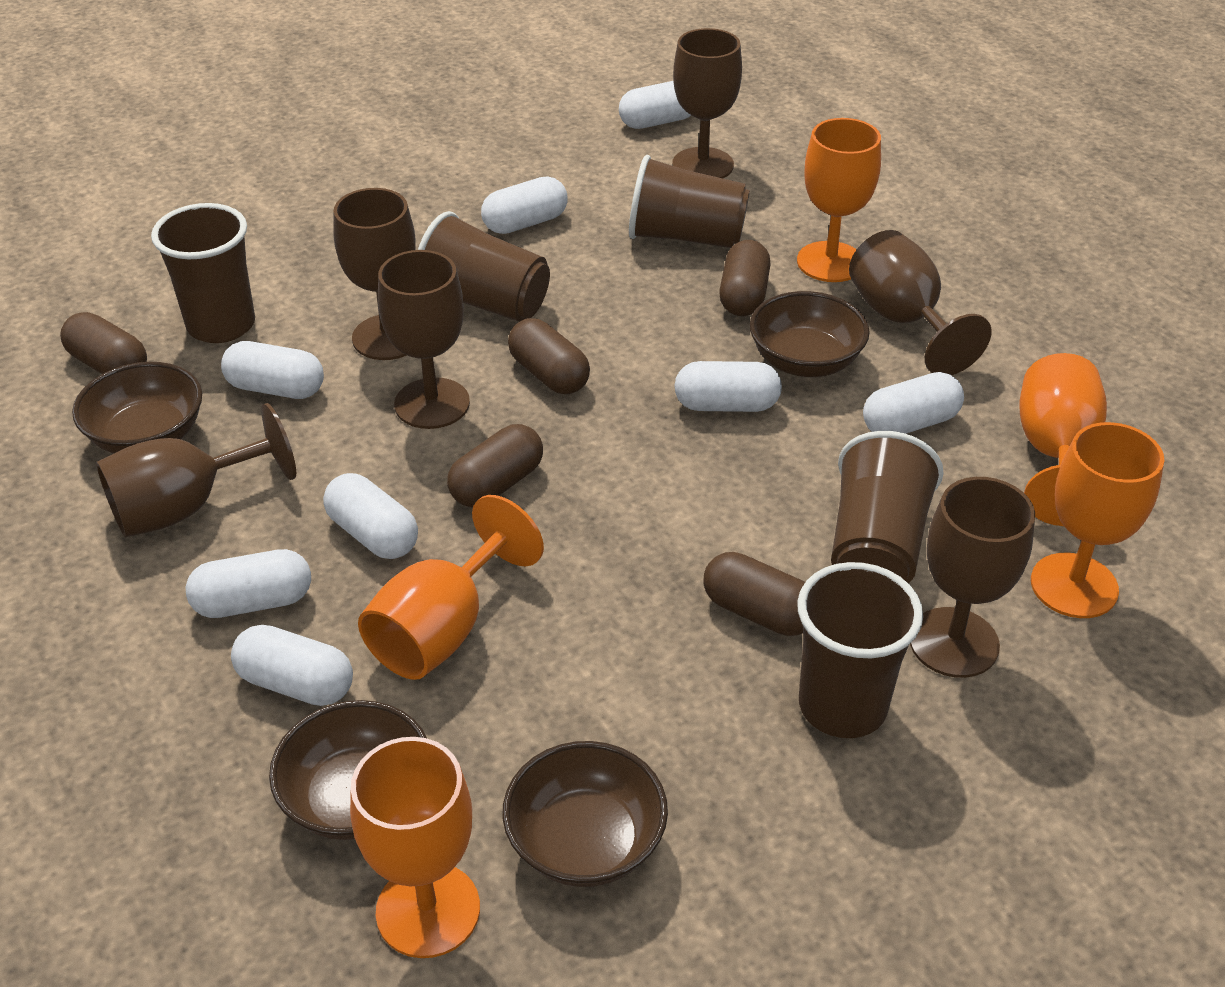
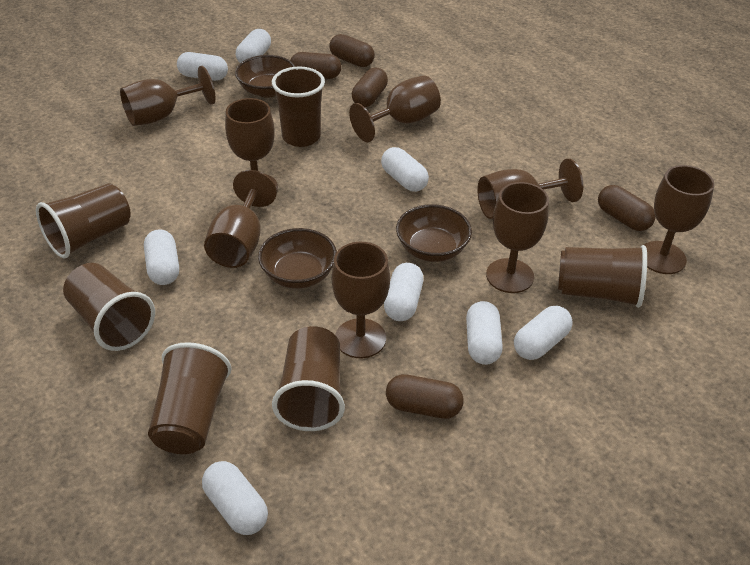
brown bowl: [72,362,202,454] [269,700,427,840] [502,741,668,887] [750,291,870,377] = 4 -> [235,55,296,98] [258,228,337,289] [396,204,472,262] = 3
brown cup: [151,203,255,343] [418,211,550,322] [629,155,750,248] [797,562,923,738] [831,431,944,583] = 5 -> [36,183,131,258] [63,263,155,351] [148,342,231,454] [272,66,325,147] [272,326,345,431] [558,245,647,308] = 6
brown goblet: [96,403,296,537] [333,188,416,360] [378,250,470,429] [672,28,742,178] [849,230,991,375] [910,477,1035,678] = 6 -> [120,66,215,126] [204,170,277,268] [225,98,278,190] [332,242,390,358] [349,75,441,142] [477,158,583,219] [486,182,549,293] [644,165,714,274] = 8
orange goblet: [350,737,480,958] [358,495,544,680] [797,118,881,282] [1020,353,1107,526] [1031,422,1164,618] = 5 -> none = 0

